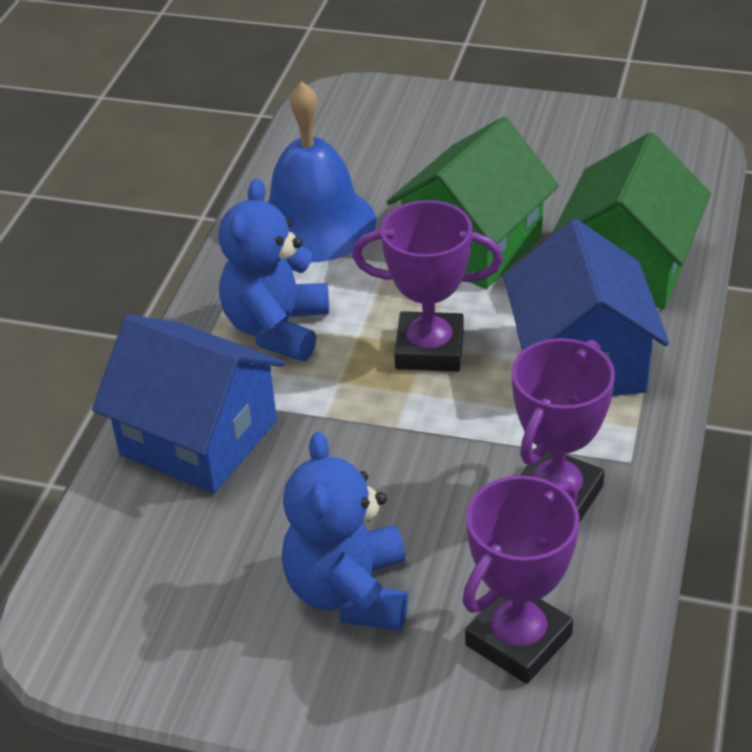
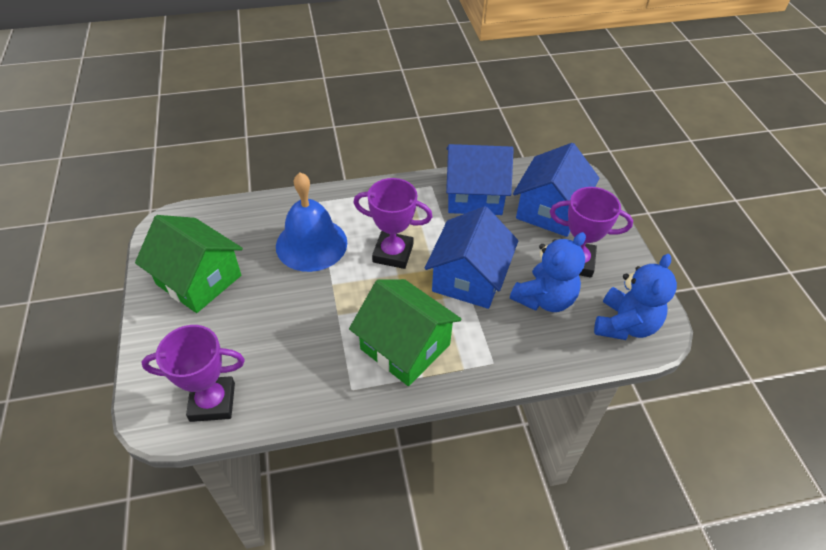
blue house: [92,314,285,494] [503,219,669,396] = 2 -> [425,206,518,309] [446,144,514,215] [513,143,599,237] = 3

